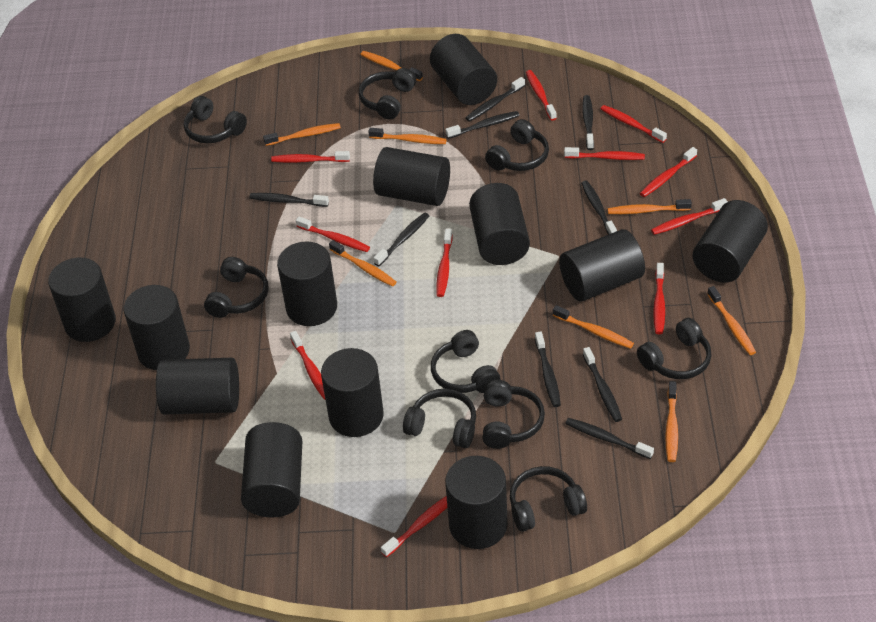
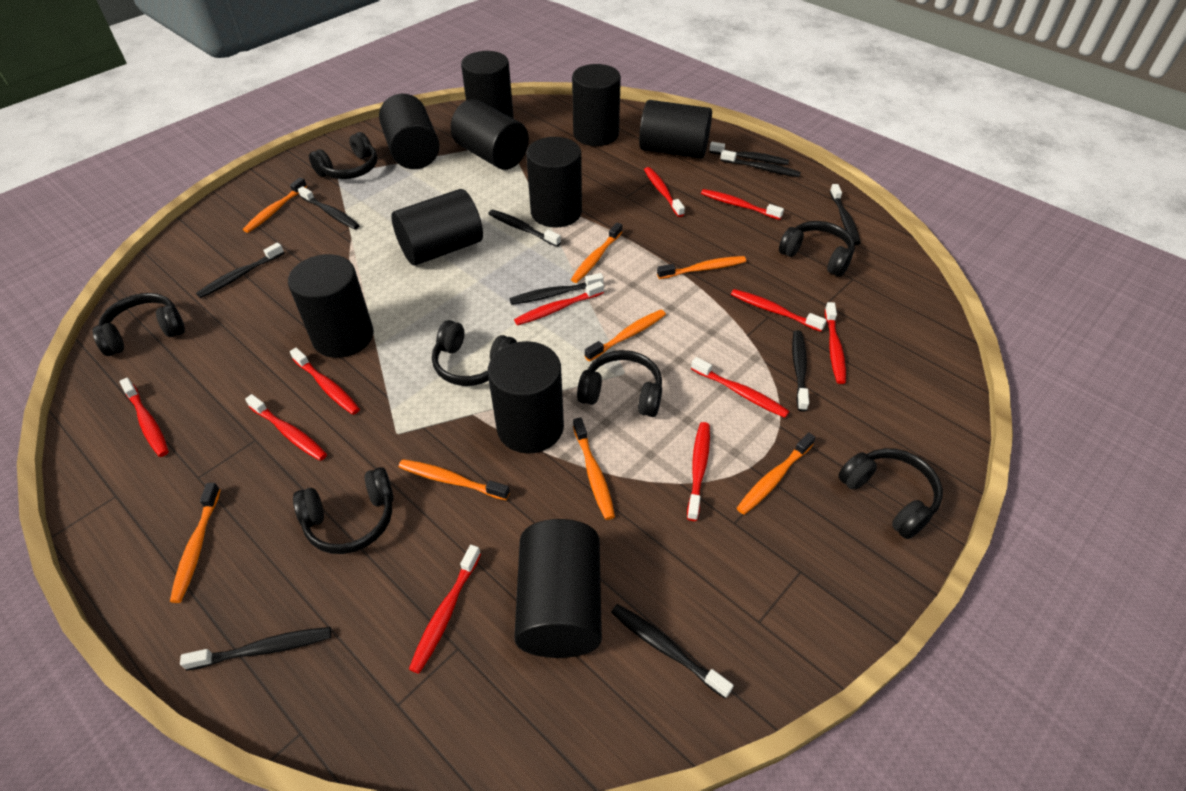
black cylinder: [48,258,116,342] [124,285,190,370] [156,358,239,415] [241,422,302,518] [277,242,337,326] [321,348,384,437] [373,147,450,206] [430,34,497,105] [445,456,508,549] [469,183,530,265] [559,229,645,302] [692,200,768,283] = 12 -> [288,254,374,358] [379,94,439,169] [391,189,483,266] [451,99,529,170] [461,51,514,118] [488,341,564,454] [514,519,602,658] [526,137,582,228] [572,64,621,146] [639,100,712,159] = 10
black headphones: [184,96,247,143] [204,257,269,318] [359,68,416,120] [403,389,476,448] [431,330,501,393] [483,380,545,449] [485,119,549,171] [510,466,587,532] [637,318,712,379] = 9 -> [93,293,185,356] [293,467,394,554] [309,132,377,179] [432,320,517,386] [577,350,662,417] [779,221,855,277] [838,448,943,539] = 7
black toothbrush: [250,193,329,207] [373,213,429,266] [445,111,520,139] [466,77,525,122] [535,332,561,407] [565,418,654,459] [581,180,617,235] [582,95,594,150] [583,347,622,422] = 9 -> [180,627,331,671] [196,242,284,298] [298,186,360,230] [488,209,561,247] [509,273,604,305] [611,604,734,699] [709,142,789,165] [720,150,801,177] [792,330,809,412] [830,184,861,245] = 10

